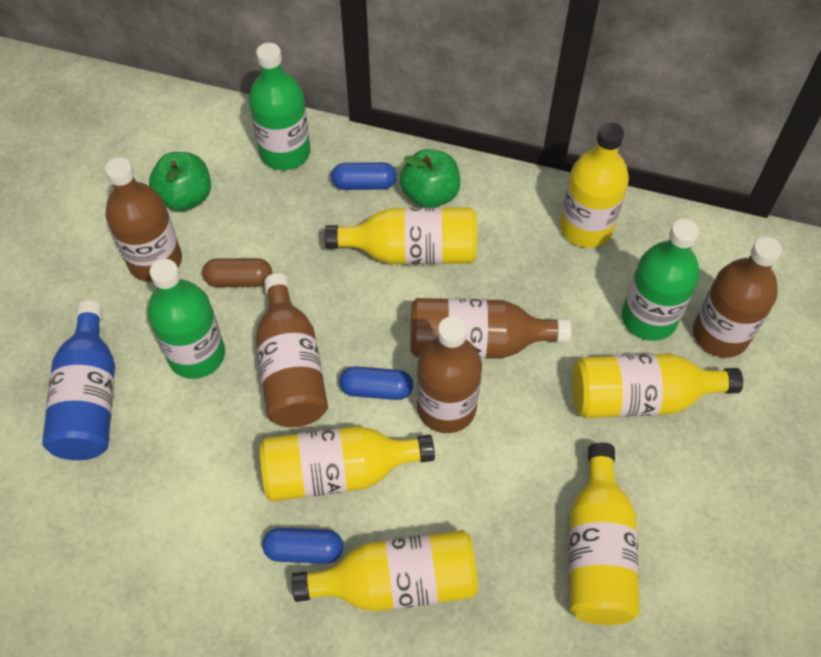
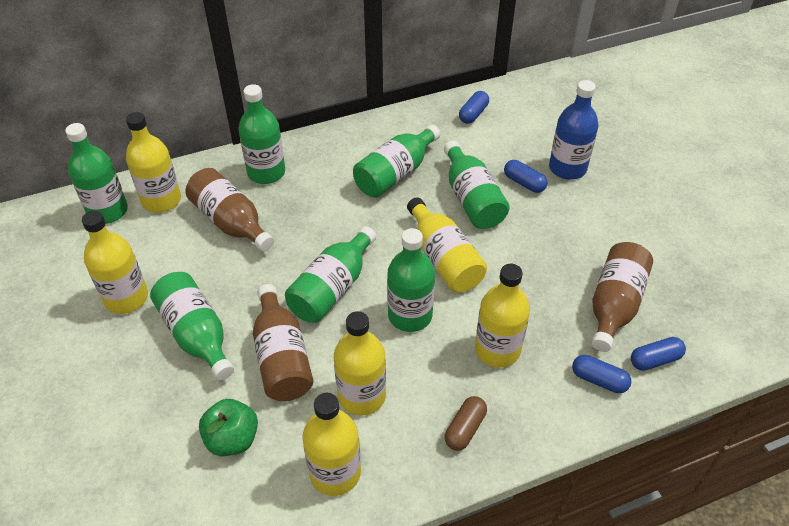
blue capsule: [262,528,343,564] [331,162,397,190] [339,366,413,400] = 3 -> [459,91,489,124] [504,160,548,193] [572,355,631,393] [631,337,686,371] = 4
brown bottle: [105,157,182,282] [255,273,328,427] [410,298,572,359] [417,316,482,433] [693,237,782,358] = 5 -> [186,168,274,252] [253,284,313,401] [592,242,653,352] = 3
green apple: [149,152,211,211] [400,149,460,208] = 2 -> [199,399,258,456] = 1
green bottle: [147,259,225,379] [249,43,311,170] [622,219,700,341] = 3 -> [65,123,128,224] [150,272,234,380] [239,84,285,184] [285,226,376,323] [353,125,440,198] [387,228,435,332] [444,141,510,229] = 7

